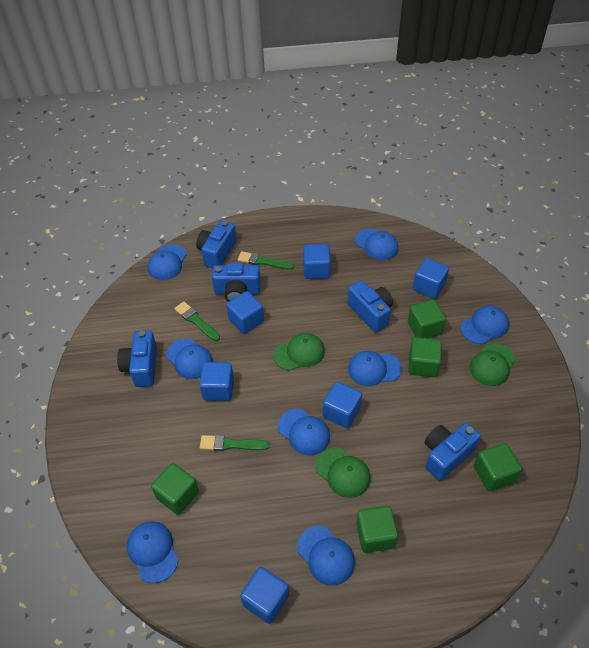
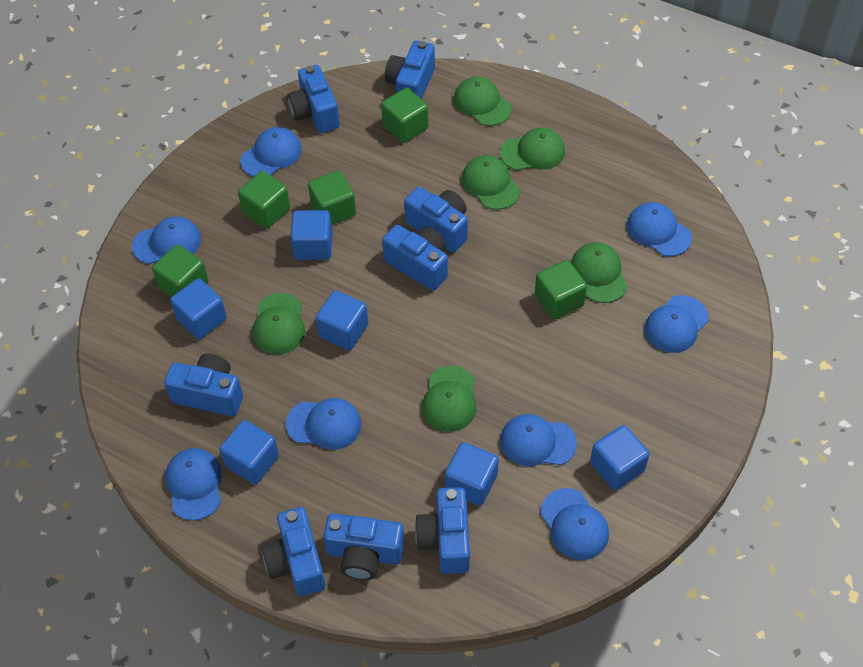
blue camera: [117,330,157,387] [196,220,237,268] [212,263,261,302] [348,280,393,333] [425,422,481,481] = 5 -> [164,354,243,416] [262,507,325,596] [287,65,340,133] [323,513,404,580] [382,225,448,291] [385,41,435,99] [404,187,468,253] [415,487,470,574] = 8
green brush: [174,301,220,341] [200,435,270,451] [238,251,294,270] = 3 -> none = 0
green cap: [273,333,325,371] [316,447,371,498] [470,343,515,386] = 3 -> [253,293,305,354] [422,366,476,432] [454,76,512,126] [462,155,520,210] [500,128,565,170] [571,242,628,303] = 6

